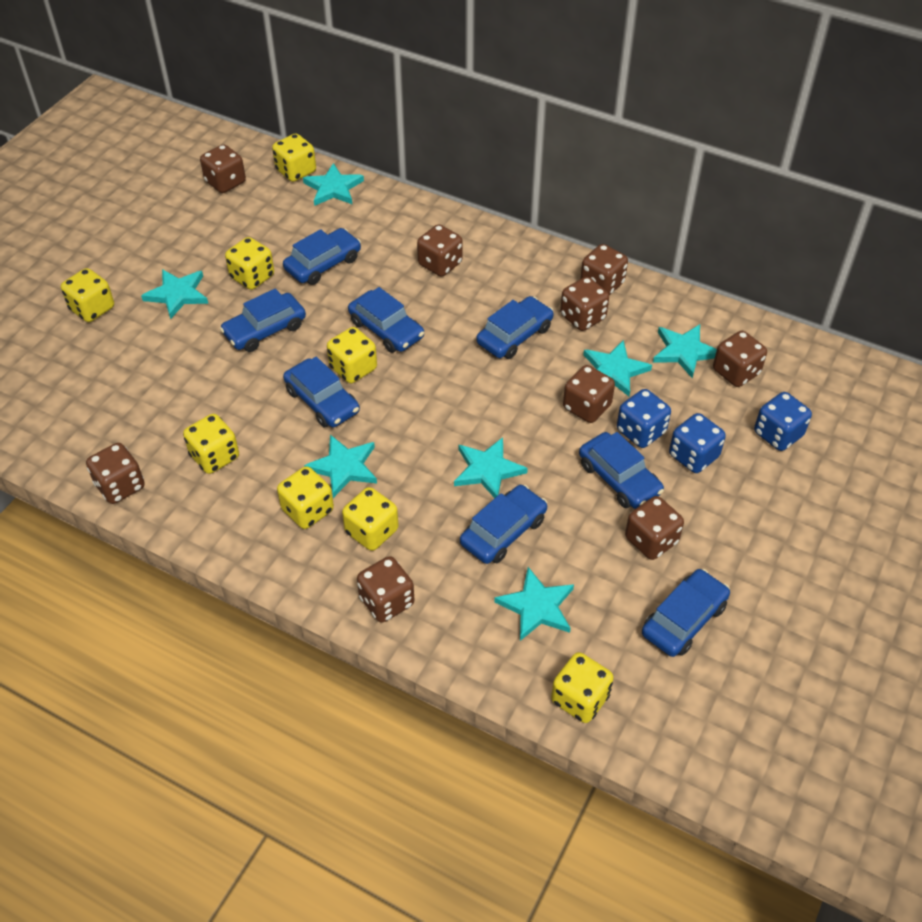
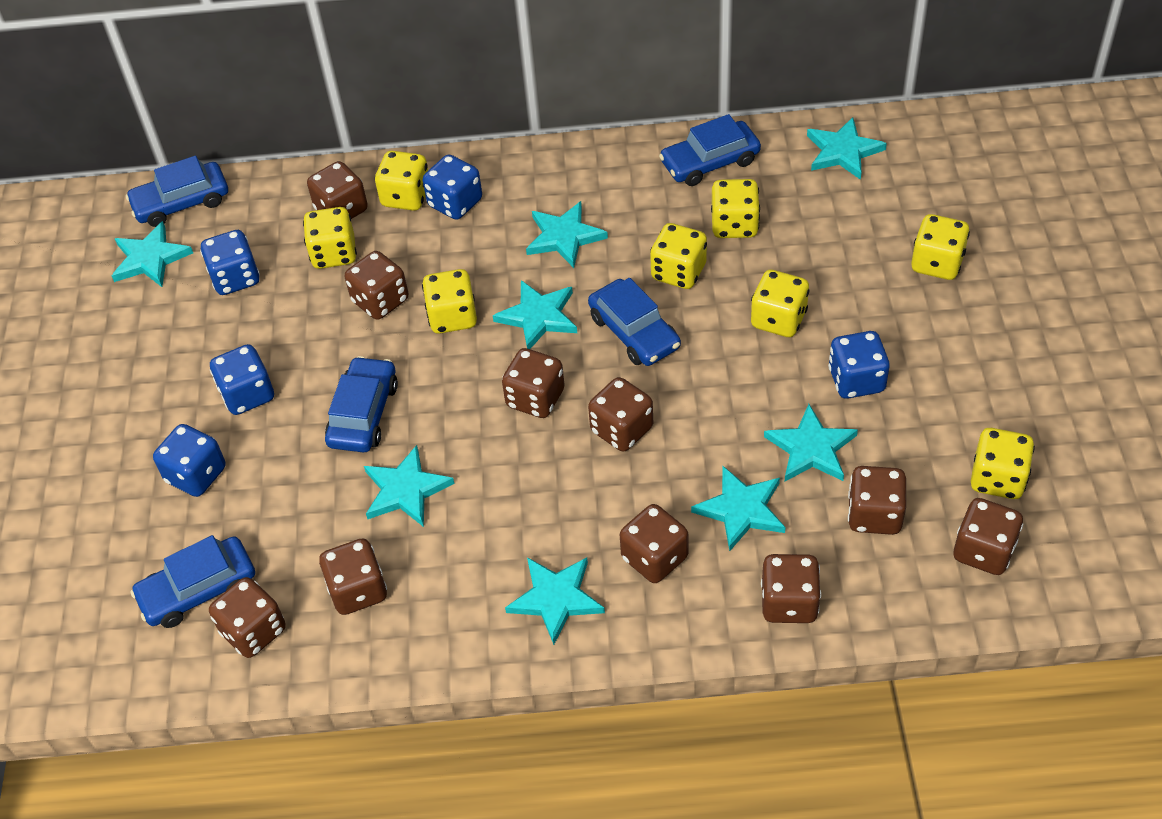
blue car: [220,289,306,352] [283,228,361,285] [283,357,360,428] [348,287,424,353] [460,485,547,564] [476,296,554,359] [579,432,664,509] [642,569,730,657] = 8 -> [126,156,228,227] [130,535,255,628] [325,356,398,452] [588,278,681,366] [659,114,761,186] = 5
blue dice: [617,389,671,448] [669,413,726,473] [754,392,812,451] = 3 -> [153,424,226,497] [200,230,260,295] [210,344,274,415] [423,154,482,220] [828,331,890,399] = 5
brown dice: [86,443,145,504] [200,144,246,193] [357,556,414,622] [417,224,463,277] [560,277,609,331] [563,365,615,423] [580,244,628,295] [625,496,684,560] [713,331,767,387] = 9 -> [209,577,286,658] [307,161,368,219] [319,538,387,615] [345,251,408,320] [502,348,565,418] [588,377,653,452] [620,504,689,583] [761,554,821,623] [848,466,906,535] [954,498,1023,575] = 10
turquoise star: [141,269,208,319] [303,163,364,206] [304,435,377,498] [454,437,528,498] [494,567,574,641] [583,340,652,396] [653,324,717,378] = 7 -> [112,221,193,287] [364,445,455,527] [493,280,577,349] [505,557,605,645] [526,201,608,268] [691,466,786,551] [764,404,858,481] [807,117,887,180] = 8

